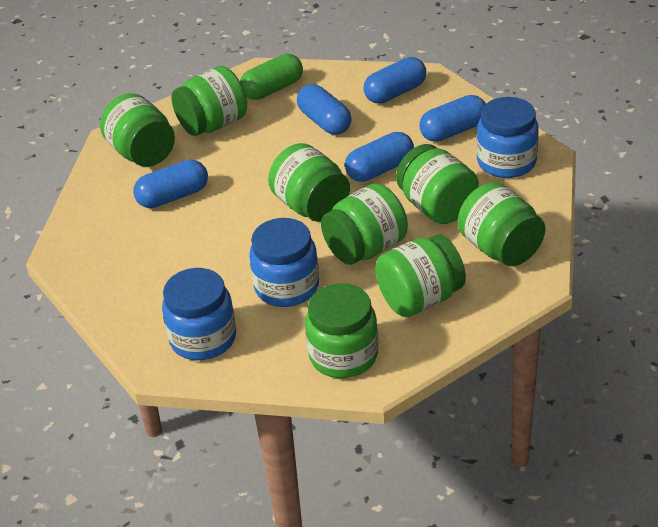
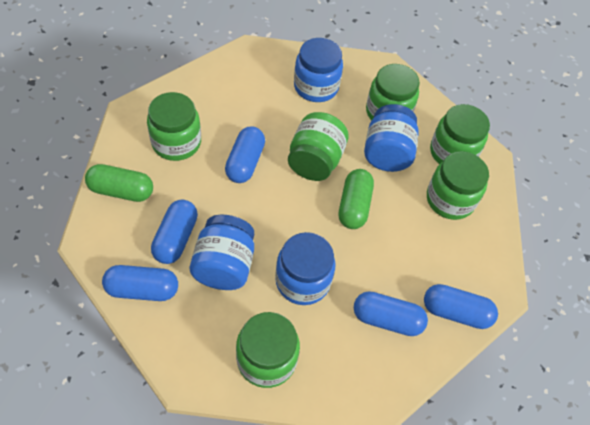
blue jar: [162,268,236,360] [249,218,319,307] [476,97,539,178] = 3 -> [190,215,254,290] [275,232,336,305] [294,38,343,102] [364,104,419,172] = 4
green capsule: [240,54,303,100] = 1 -> [85,164,153,202] [339,169,374,229] = 2
green jar: [100,93,175,167] [171,66,247,136] [268,143,350,222] [305,283,378,378] [321,183,408,265] [375,234,466,317] [396,144,479,224] [458,182,545,266] = 8 -> [147,92,201,161] [236,312,300,388] [288,112,349,181] [366,64,420,121] [427,151,489,220] [430,104,490,164] = 6

